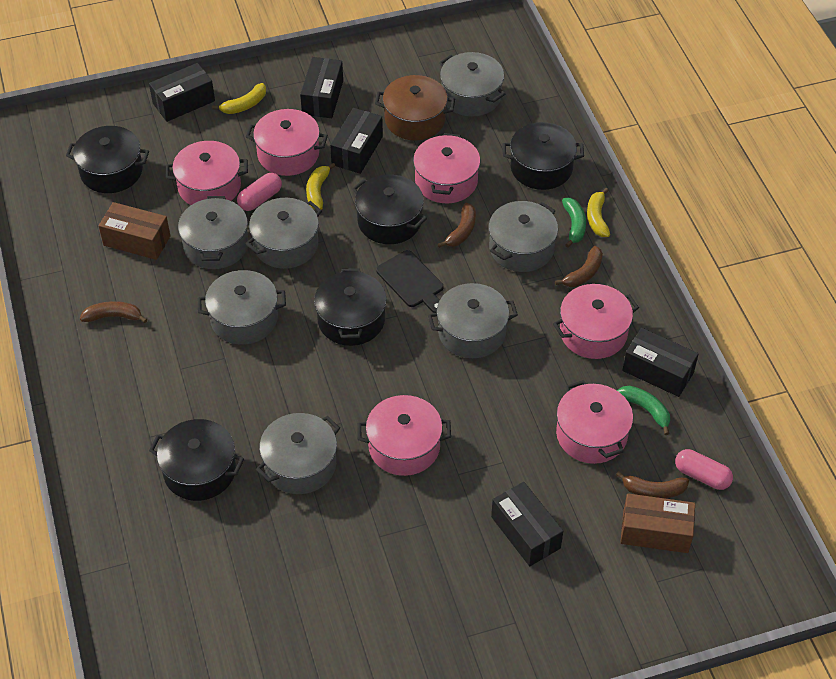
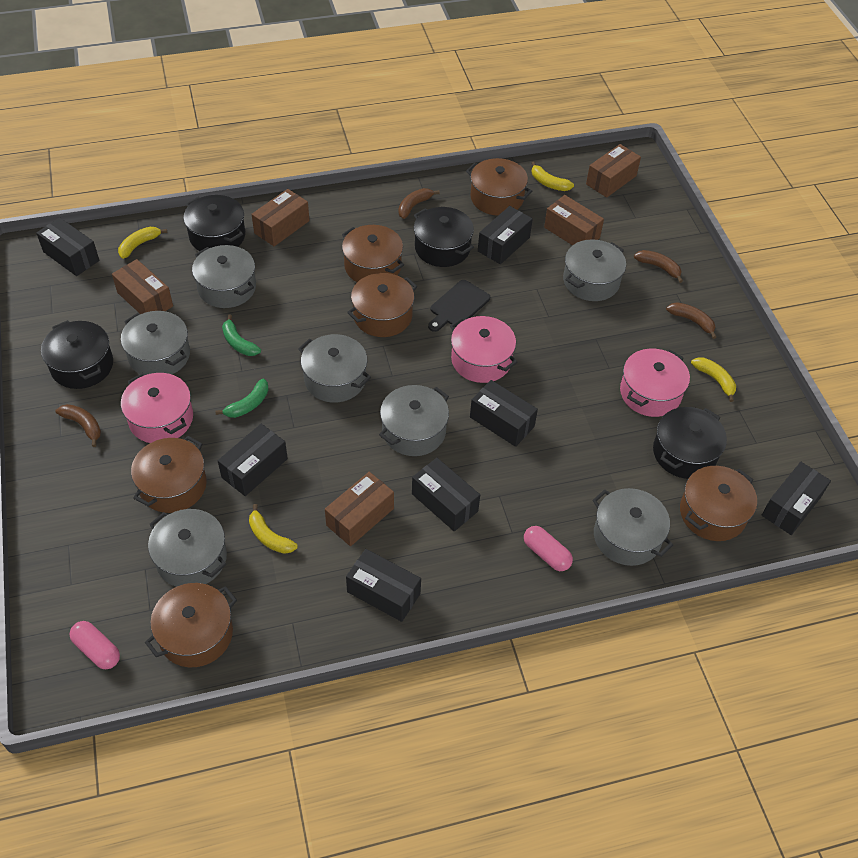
black box: [149,63,215,122] [300,57,343,118] [330,108,383,174] [491,482,563,566] [622,328,699,397] = 5 -> [36,218,99,276] [218,424,288,496] [346,549,421,622] [412,458,480,531] [470,380,538,447] [478,206,533,264] [762,462,831,535] = 7
black pot: [66,126,149,193] [149,419,244,501] [314,268,387,346] [352,175,427,244] [503,122,584,190] = 5 -> [41,320,113,389] [184,195,245,251] [414,207,474,267] [653,407,727,479] = 4
brown box: [99,202,170,260] [620,494,695,553] = 2 -> [112,259,173,314] [251,189,309,246] [325,472,394,546] [544,195,604,245] [586,144,641,198] = 5
brown pot: [375,75,455,140] = 1 -> [131,436,207,513] [145,583,237,667] [342,225,404,282] [347,273,417,337] [466,158,532,216] [680,466,757,541] = 6
pink pot: [166,141,248,205] [246,109,328,176] [357,395,451,476] [413,133,480,203] [553,284,639,359] [556,380,633,464] = 6 -> [121,373,193,443] [450,316,518,383] [620,349,690,417] = 3
yellow banana: [212,83,266,114] [306,163,335,210] [587,188,610,237] = 3 -> [118,227,167,259] [249,504,298,554] [532,161,574,191] [691,357,736,402] = 4

